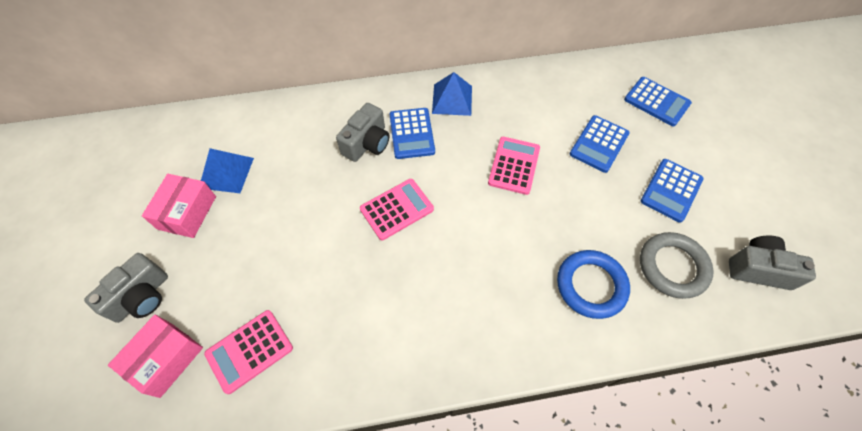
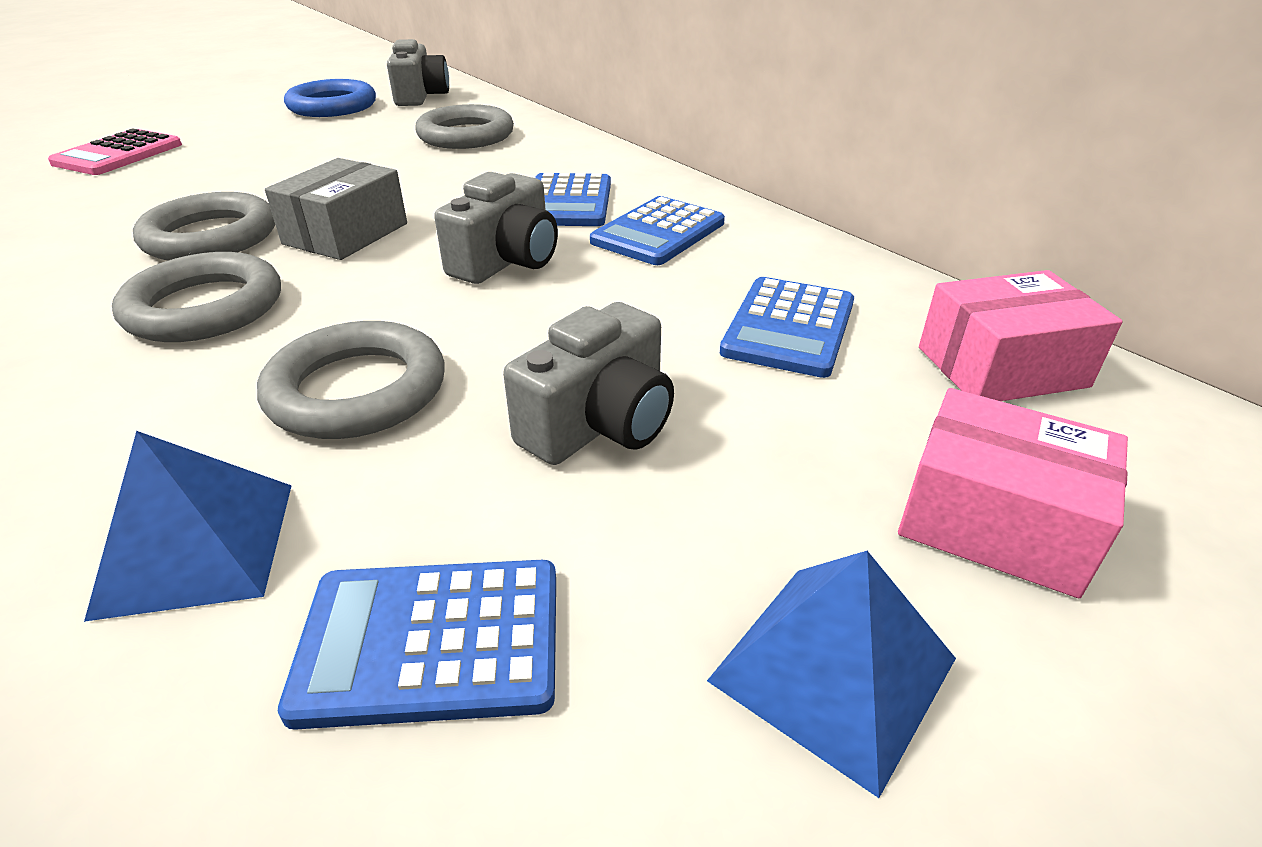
grey box: none = 0 -> [265,158,407,260] = 1
grey ring: [640,232,714,299] = 1 -> [112,252,281,342] [133,192,275,260] [257,321,445,439] [415,104,514,149] = 4
pink calculator: [204,310,293,394] [360,179,434,240] [488,137,540,195] = 3 -> [48,128,182,175] = 1

